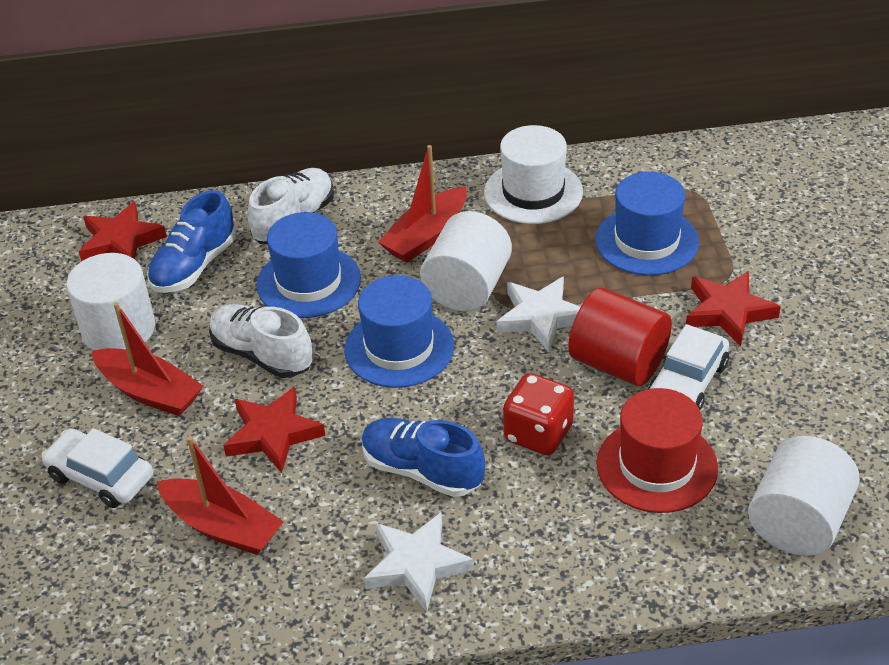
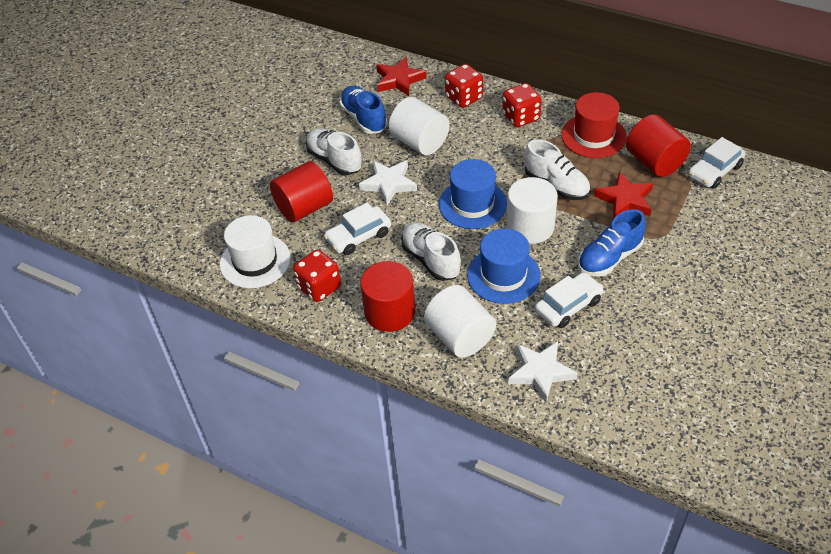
blue hat: [256,212,361,318] [344,275,454,388] [595,172,699,275] = 3 -> [439,159,507,229] [467,229,540,304] = 2
red boat: [92,302,203,416] [157,436,284,555] [378,145,467,263] = 3 -> none = 0
red cylinder: [568,288,672,386] = 1 -> [270,161,333,223] [360,261,415,332] [626,115,691,177] = 3
red dice: [503,373,574,455] = 1 -> [293,250,341,302] [445,64,483,108] [502,83,542,127] = 3
red star: [79,202,167,261] [223,387,325,473] [686,271,781,347] = 3 -> [376,57,427,96] [594,171,654,219] = 2
white car: [41,428,153,508] [648,324,729,410] = 2 -> [324,203,391,255] [535,272,604,328] [688,137,745,189] = 3
white shoe: [209,304,313,378] [248,168,334,244] = 2 -> [306,128,362,175] [401,223,461,281] [524,139,590,200] = 3

